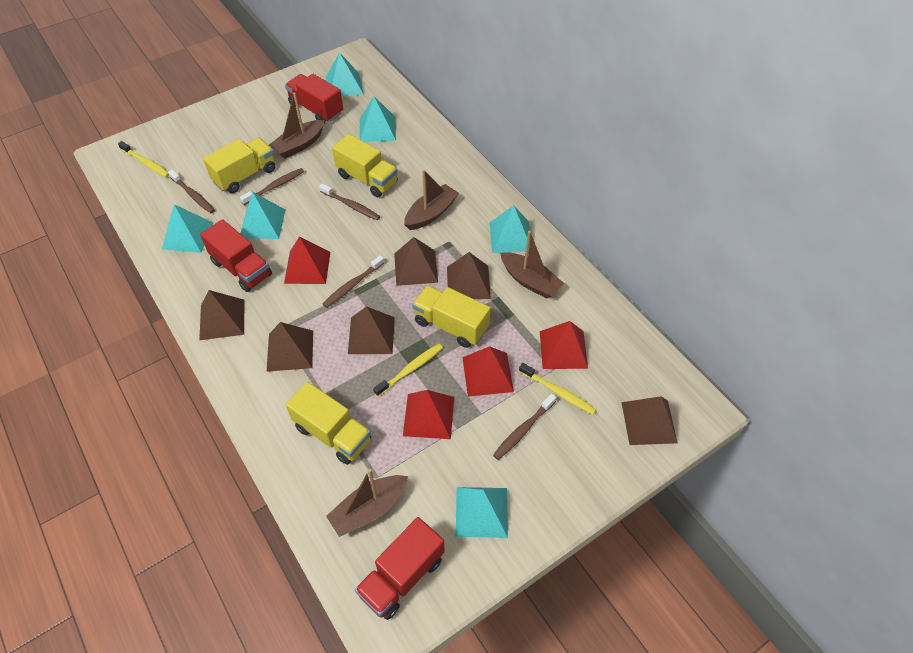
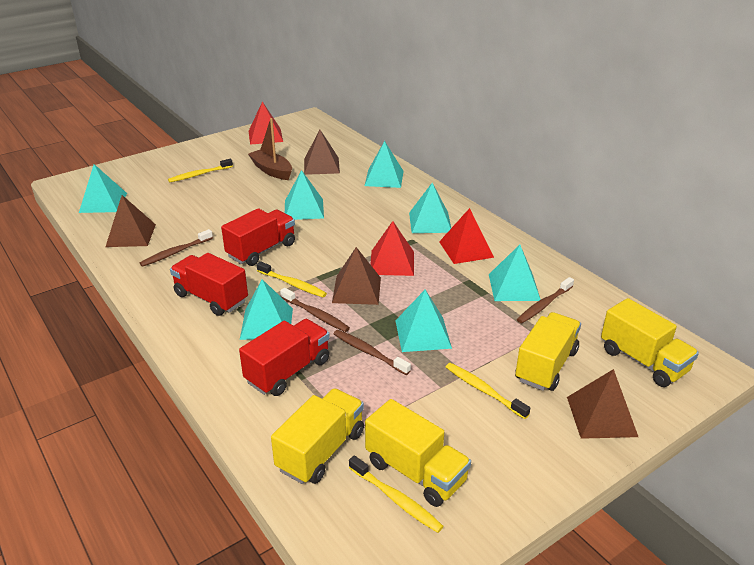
brown boat: [269,93,325,158] [326,469,408,537] [404,170,459,230] [500,231,564,298] = 4 -> [248,118,292,180] = 1
brown pyramid: [199,290,244,340] [267,322,313,372] [348,306,394,354] [394,237,438,286] [447,252,491,299] [621,396,678,445] = 6 -> [106,195,156,247] [304,130,340,175] [332,247,381,305] [567,369,638,439] = 4
brown toothbrush: [168,170,215,213] [240,168,304,205] [319,183,380,220] [322,255,384,308] [493,394,557,460] = 5 -> [140,229,213,267] [280,288,350,332] [334,330,411,375] [517,277,574,323] = 4
red pyramid: [284,236,330,284] [403,390,454,439] [462,346,514,397] [540,321,588,369] = 4 -> [249,102,283,145] [370,221,414,276] [439,208,494,264] = 3
turquoise pyramid: [162,204,213,253] [240,192,285,239] [326,52,363,97] [360,96,396,142] [456,487,508,538] [489,205,531,253] = 6 -> [79,164,127,213] [240,279,293,340] [285,170,324,220] [365,141,404,188] [395,290,452,352] [409,183,451,233] [489,245,541,301] = 7
yellow toothbrush: [118,141,169,177] [373,344,443,396] [519,363,596,415] = 3 -> [168,159,233,182] [256,261,327,297] [349,455,444,533] [446,363,530,419] = 4

